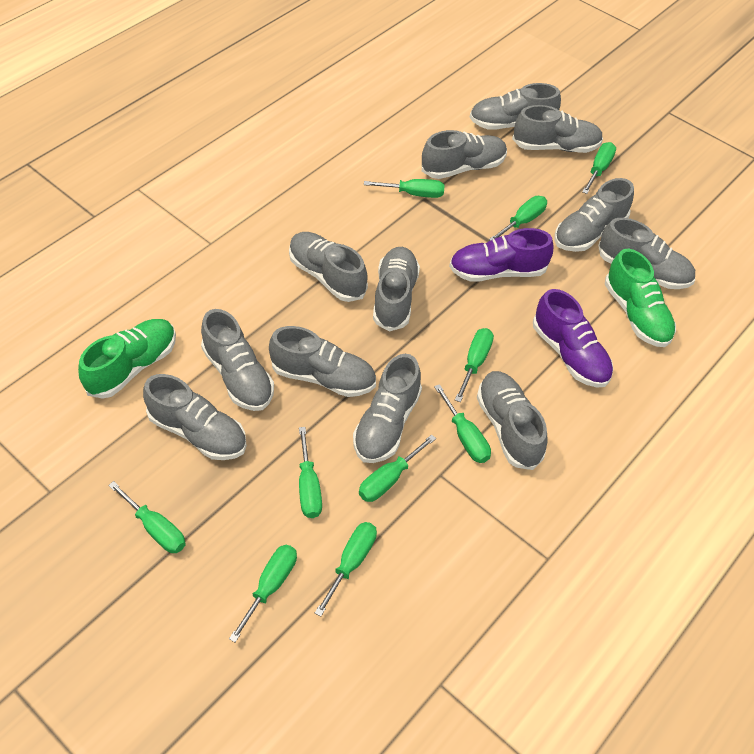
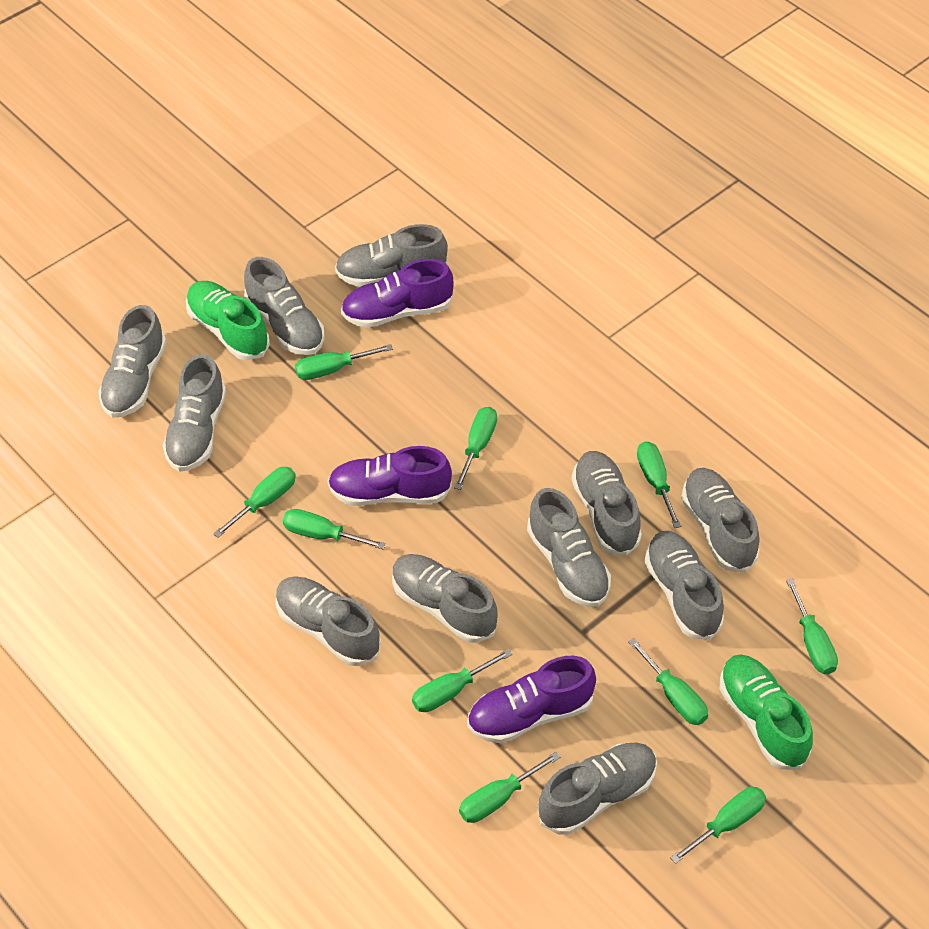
grey shoe: [143,374,247,460] [201,309,274,411] [269,326,376,397] [289,232,368,302] [353,354,422,463] [373,247,420,331] [422,130,507,179] [470,83,561,130] [477,371,548,470] [512,105,603,153] [554,178,634,252] [598,218,695,289] = 12 -> [98,305,167,418] [163,354,226,472] [244,257,325,355] [276,576,381,666] [335,224,448,287] [392,554,498,643] [527,488,611,607] [538,742,657,835] [571,451,642,556] [645,531,724,640] [681,468,759,572] = 11
purple shoe: [449,228,553,282] [533,289,613,387] = 2 -> [328,446,452,506] [341,259,454,328] [467,656,596,743] = 3

